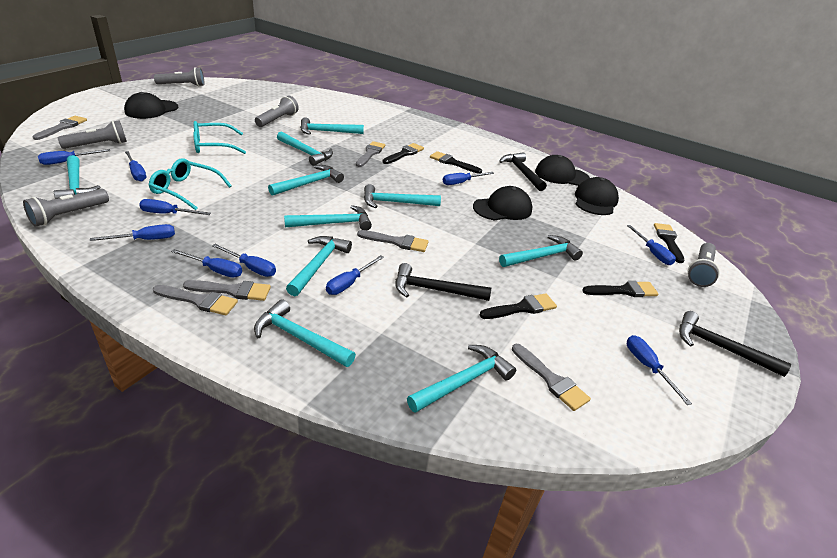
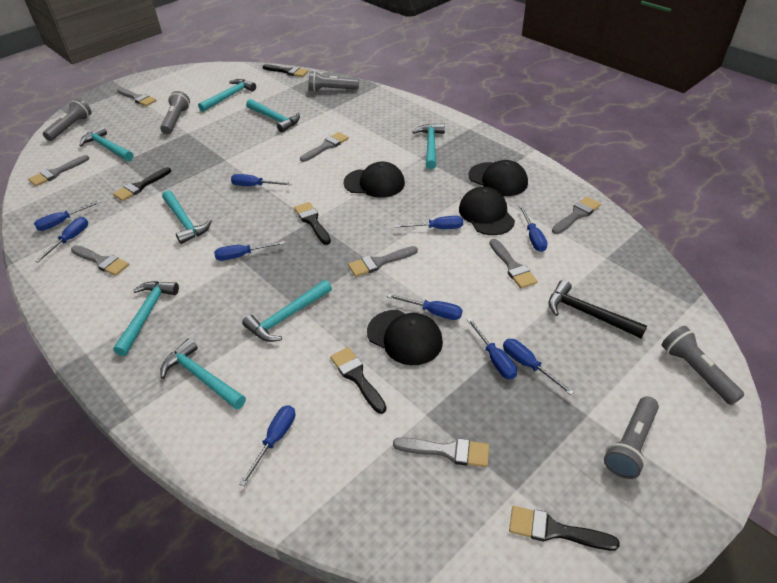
black hammer: [395,263,491,301] [499,152,547,191] [679,311,791,377] = 3 -> [549,280,647,338] = 1
grey brush: [32,116,87,140] [153,285,238,315] [183,280,271,301] [356,141,385,167] [357,230,429,252] [512,344,591,411] = 6 -> [28,155,89,186] [71,245,129,276] [117,88,157,106] [300,132,349,162] [348,246,418,277] [393,437,489,467] [489,239,538,289] [552,197,601,234] = 8
turquoise glasses: [149,158,232,210] [193,121,246,154] = 2 -> none = 0
turquoise hammer: [54,155,100,199] [254,299,356,367] [268,165,344,196] [277,131,333,166] [284,205,372,230] [286,236,352,296] [300,117,364,135] [364,184,441,208] [407,345,516,413] [499,235,583,267] = 10 -> [79,126,133,161] [113,281,179,356] [160,338,246,410] [162,190,212,244] [198,79,256,112] [242,280,332,342] [246,99,300,132] [413,124,445,169] = 8

